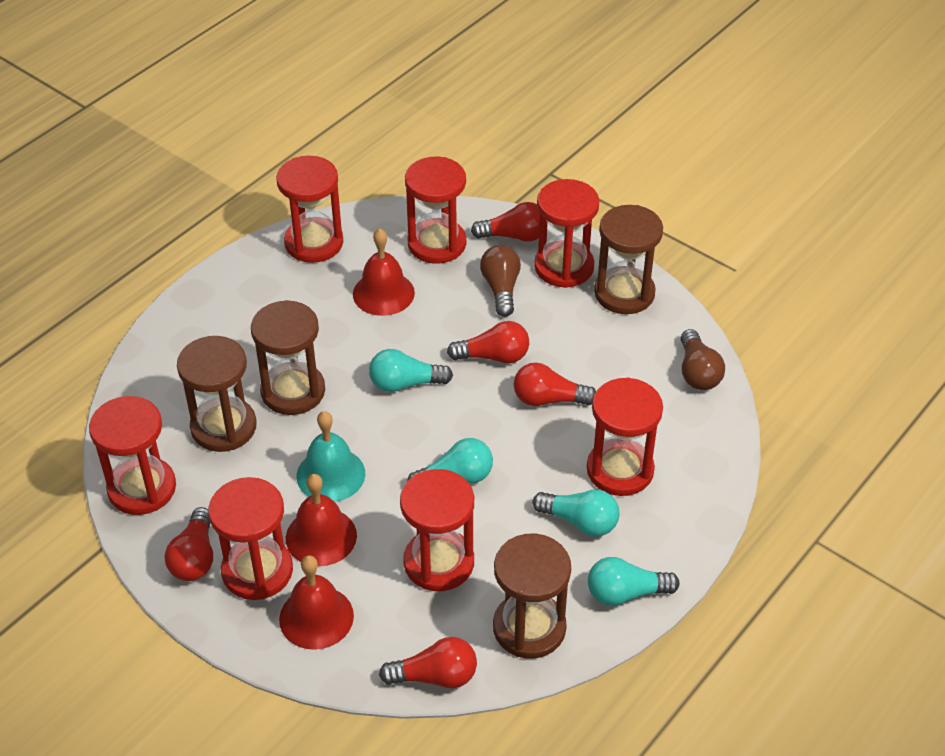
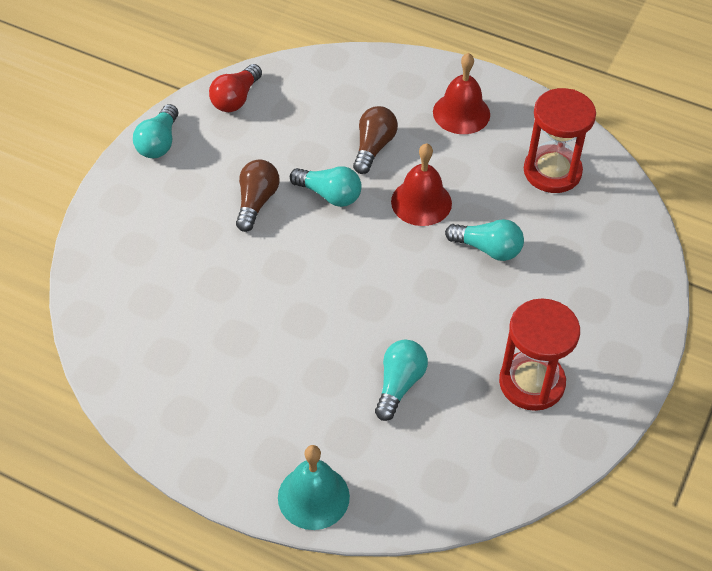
brown hourglass: [177,336,257,452] [251,300,325,415] [493,534,571,659] [594,205,663,314] = 4 -> none = 0
red bell: [279,555,354,650] [286,474,357,566] [353,229,415,316] = 3 -> [391,143,452,226] [433,53,490,134] = 2
red hourglass: [89,396,176,515] [208,477,293,600] [276,156,343,263] [400,469,474,591] [405,157,466,264] [534,179,599,288] [587,378,663,496] = 7 -> [499,298,580,411] [524,88,596,193] = 2
red light bulb: [165,507,213,581] [379,637,477,688] [447,321,529,363] [471,202,540,242] [514,362,596,406] = 5 -> [209,64,262,112] = 1

